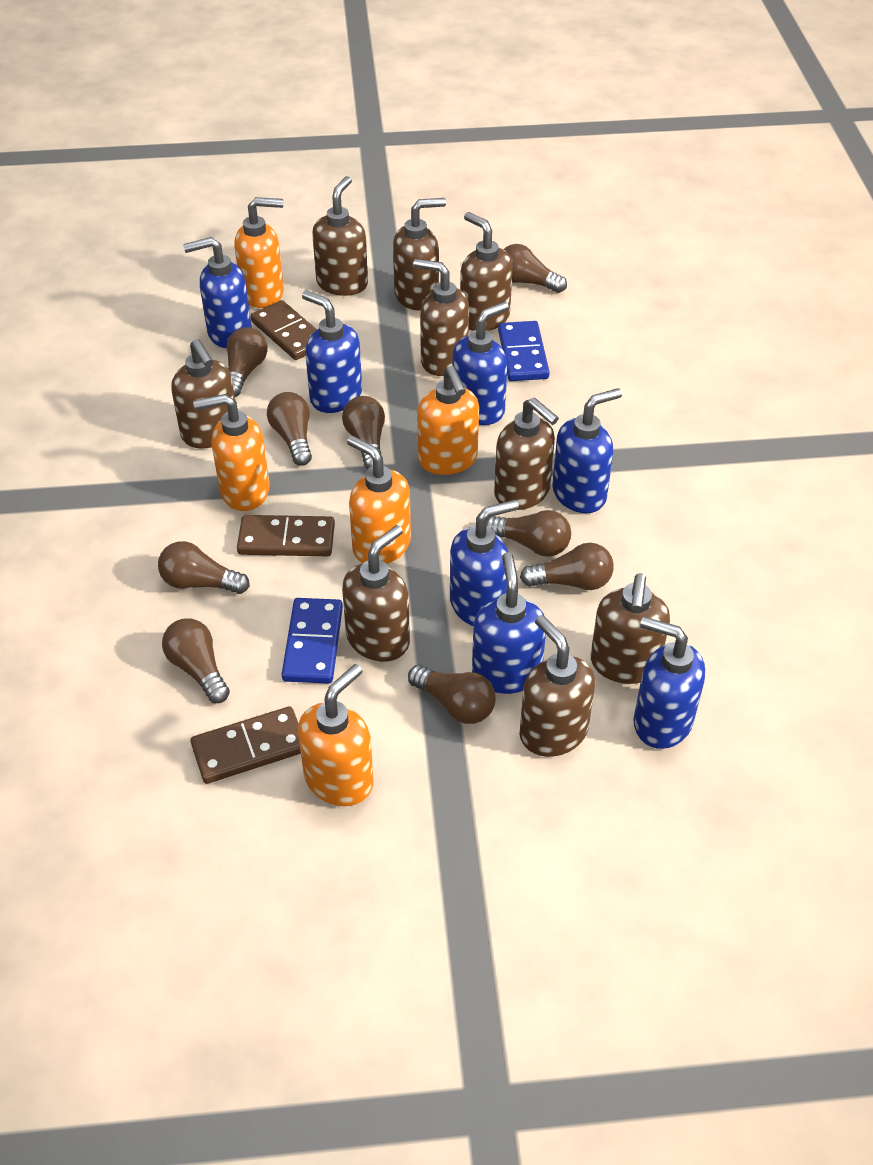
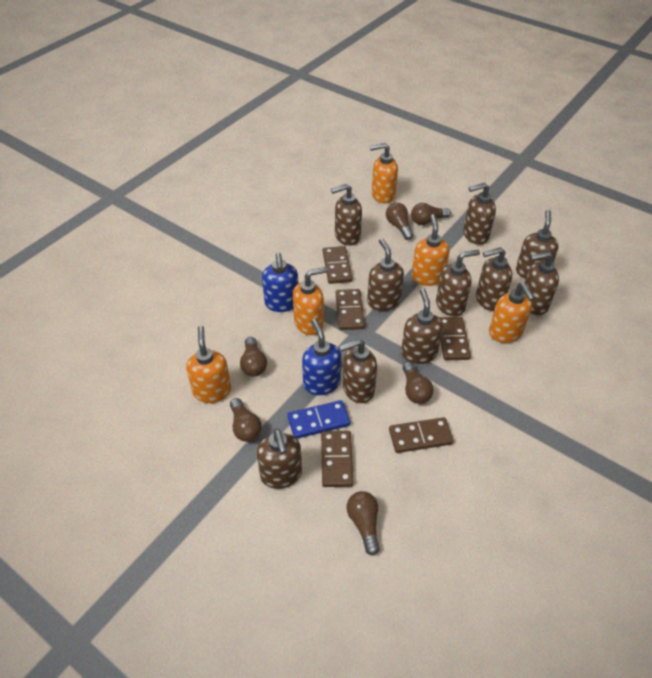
blue domino: [282,598,343,684] [498,321,550,381] = 2 -> [287,400,350,439] = 1
blue soap dispenser: [183,237,252,348] [302,290,362,413] [450,500,519,626] [452,301,509,425] [472,552,546,694] [552,388,622,513] [634,617,705,749] = 7 -> [262,253,298,312] [302,319,341,395] = 2
brown domino: [190,706,301,784] [237,515,335,556] [251,300,317,360] = 3 -> [321,431,353,487] [323,246,352,284] [336,289,365,330] [389,417,453,453] [438,317,471,360] = 5
brown light bulb: [158,541,250,594] [162,618,230,703] [227,327,268,397] [267,392,312,466] [342,396,385,469] [408,665,496,724] [487,510,571,557] [503,244,567,293] [520,543,614,590] = 9 -> [230,398,262,442] [240,337,267,377] [346,491,380,556] [386,203,413,240] [403,362,434,404] [411,203,451,225] = 6
brown soap dispenser: [171,339,235,449] [312,176,368,296] [342,525,410,662] [393,198,446,311] [413,259,469,376] [460,212,513,331] [494,397,559,510] [520,615,595,757] [591,573,670,684] = 9 -> [257,429,302,489] [331,184,362,246] [339,339,377,403] [367,238,404,311] [401,288,443,364] [436,250,480,317] [463,183,496,245] [476,247,512,311] [516,210,559,279] [522,251,559,315] = 10

